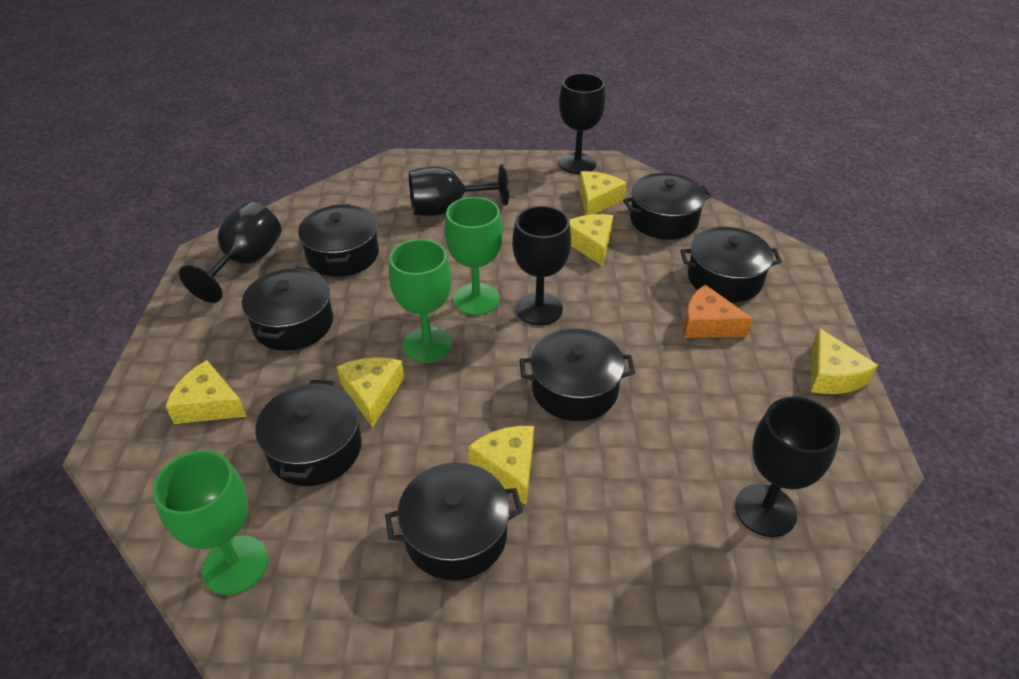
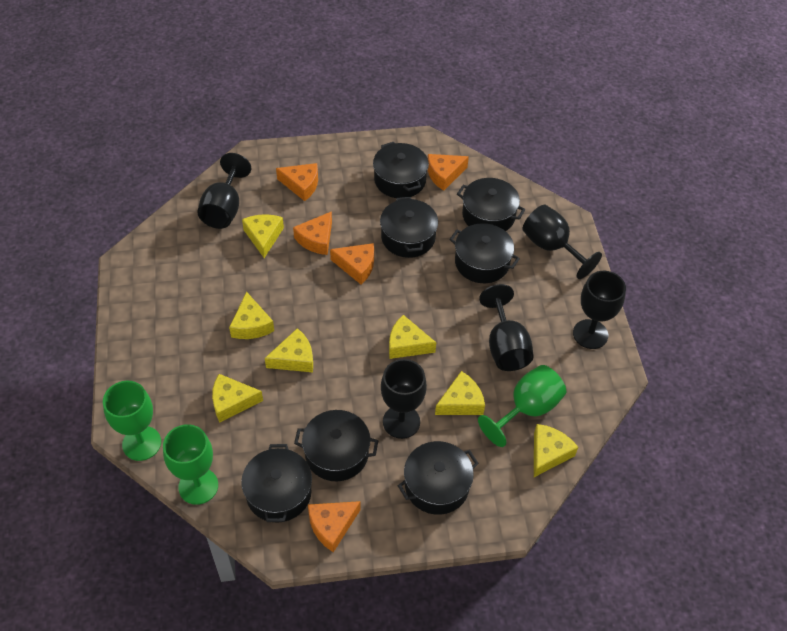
orange cheese: [683,284,753,338] = 1 -> [276,163,318,201] [293,211,332,255] [308,501,361,552] [330,243,374,284] [428,154,469,191] = 5
yellow cheese: [165,360,247,424] [337,357,404,428] [468,426,534,505] [569,214,613,266] [579,171,627,215] [811,328,878,394] = 6 -> [212,374,263,423] [229,292,274,339] [242,214,284,258] [265,328,313,372] [389,315,436,359] [435,371,485,415] [534,424,578,477] = 7

